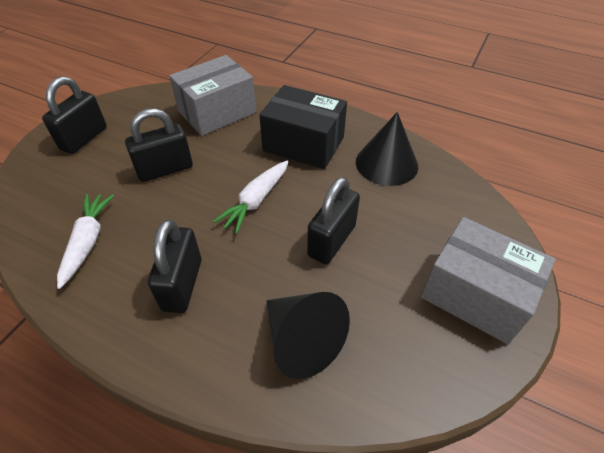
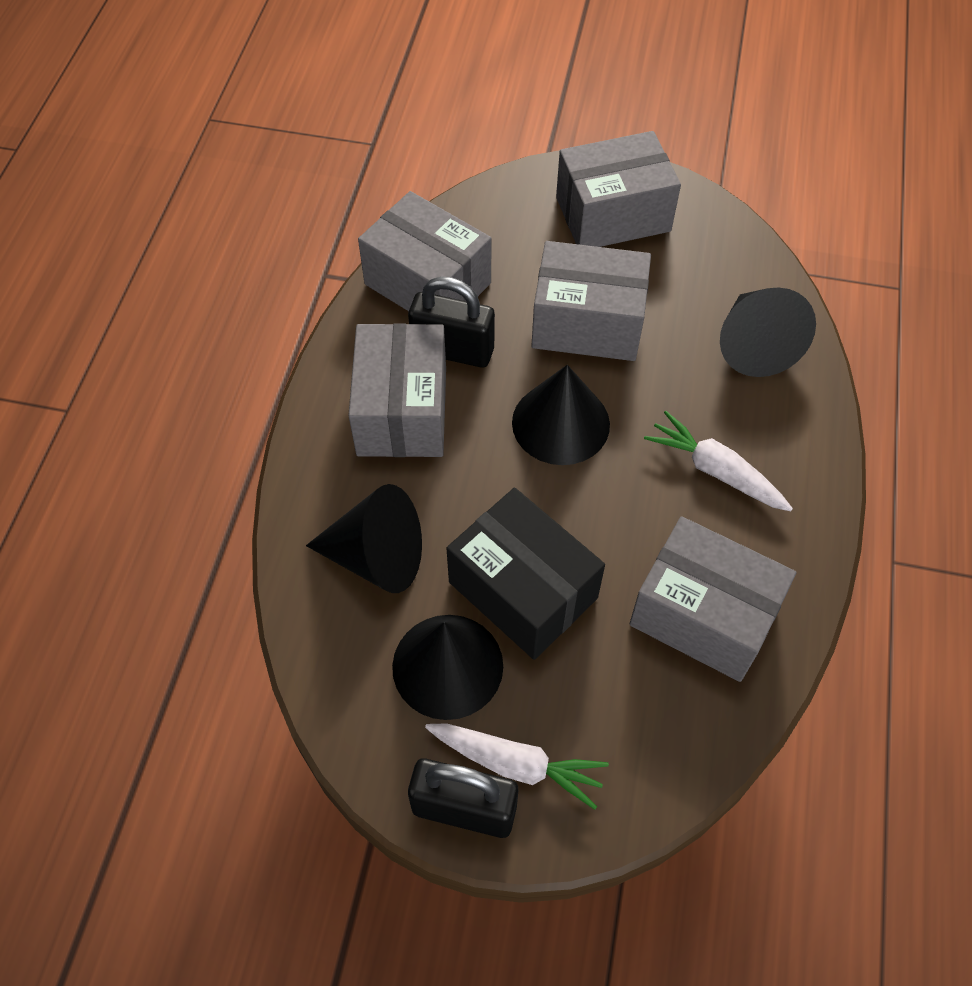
black cone: [266,292,350,379] [356,112,418,186] = 2 -> [306,484,422,593] [392,615,503,720] [512,365,610,465] [720,287,816,377] = 4
black padlock: [42,76,107,154] [125,108,193,182] [148,219,202,313] [307,177,360,264] = 4 -> [408,276,495,368] [408,759,518,838] = 2
grey box: [169,55,256,136] [421,217,556,344] = 2 -> [348,323,446,457] [358,191,492,311] [532,241,651,361] [556,131,681,247] [630,516,796,682] = 5

